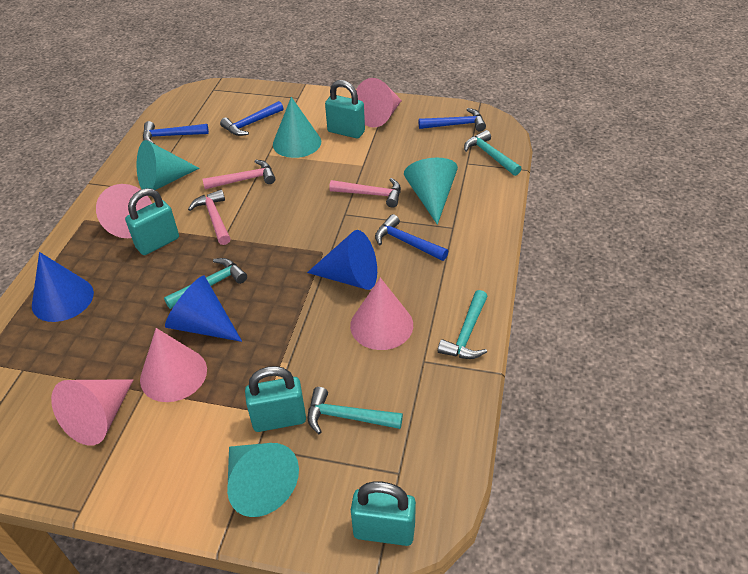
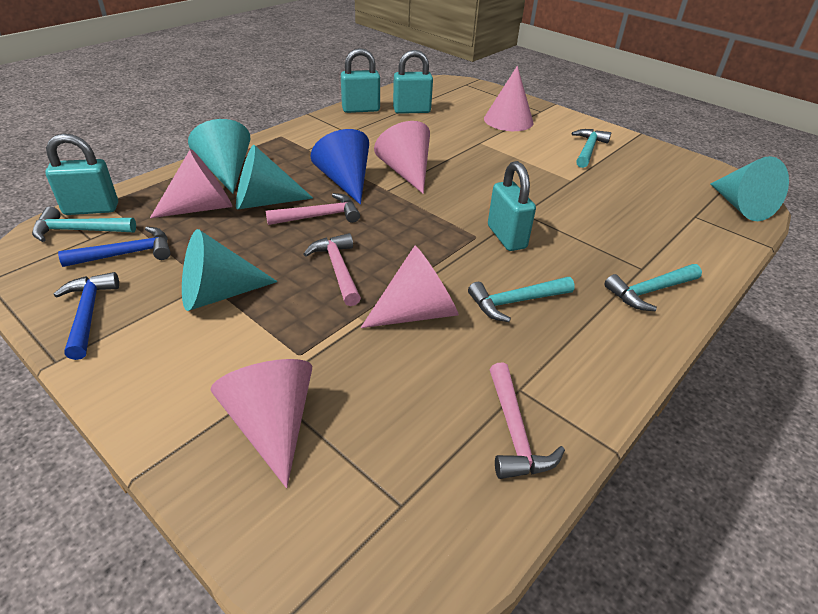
blue cone: [32,252,94,322] [165,276,242,342] [307,230,377,290] = 3 -> [311,129,369,205] = 1
blue hammer: [143,121,209,144] [220,101,283,136] [375,214,449,261] [419,108,486,132] = 4 -> [54,272,119,360] [58,227,171,267] = 2

